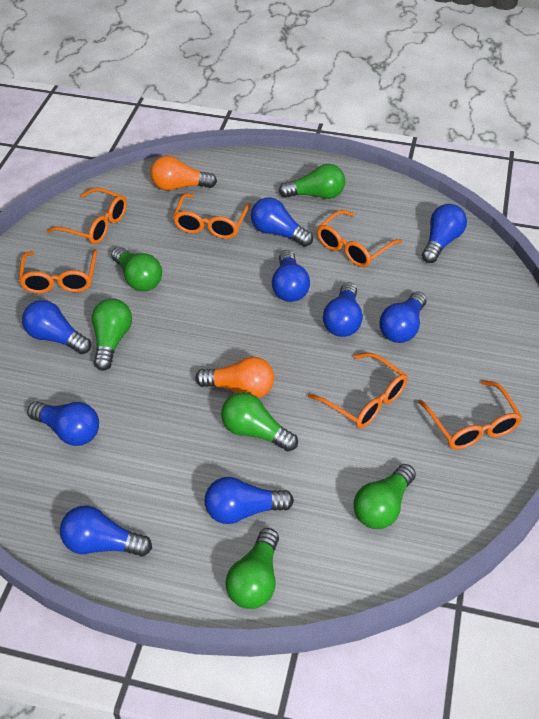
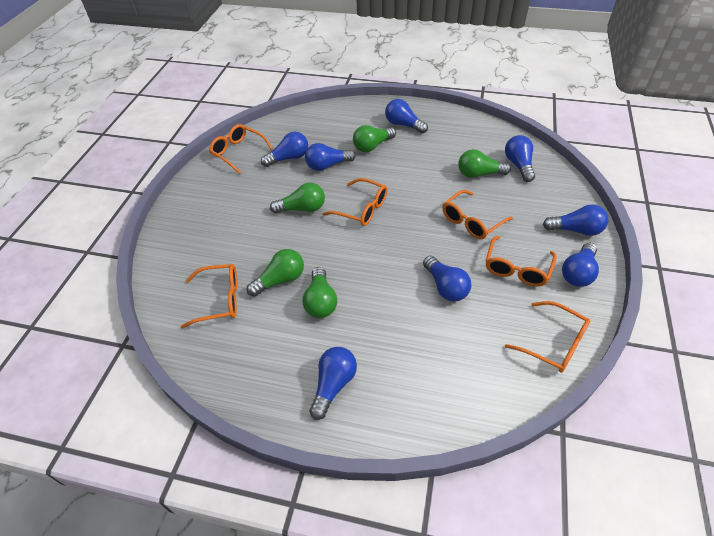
blue light bulb: [22,300,91,354] [27,401,99,446] [60,505,152,557] [205,477,294,524] [251,197,313,247] [272,250,310,302] [323,282,363,337] [379,292,427,343] [422,204,467,263] = 9 -> [261,132,308,167] [305,143,356,171] [309,347,357,420] [385,99,428,134] [423,256,471,301] [505,135,535,182] [543,205,608,236] [562,243,599,287] = 8
green light bulb: [92,298,132,371] [111,247,162,291] [221,392,298,452] [226,528,279,609] [279,164,345,199] [353,464,416,529] = 6 -> [247,249,304,297] [270,183,325,214] [303,267,337,318] [353,125,396,152] [458,149,511,178] = 5
orange light bulb: [151,156,217,191] [195,357,274,398] = 2 -> none = 0

